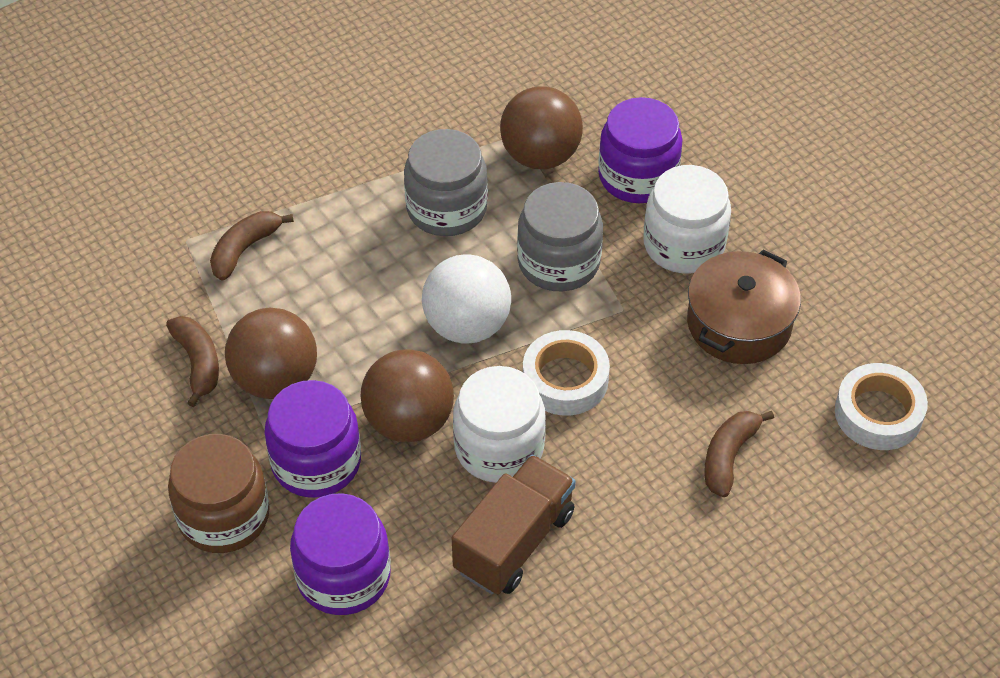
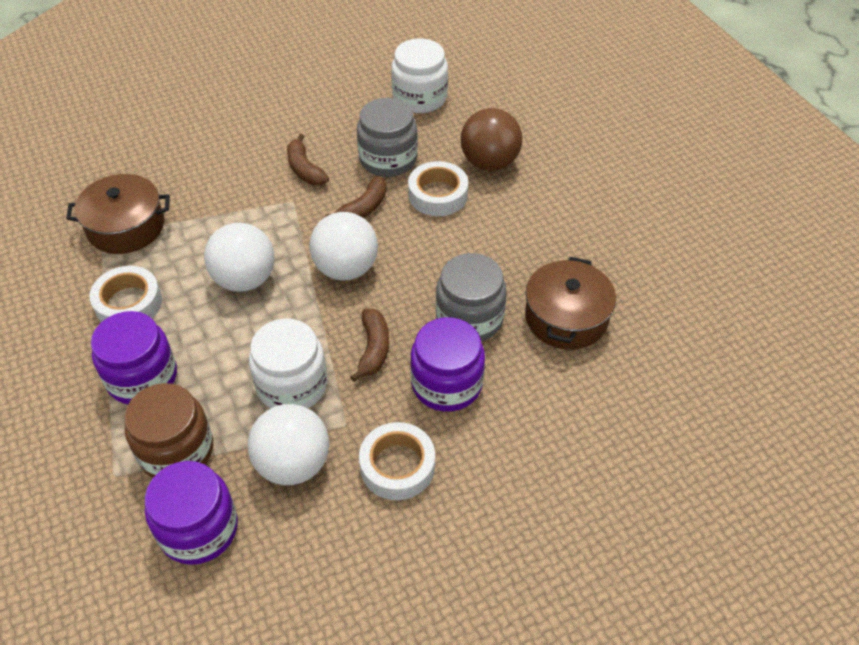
brown ball: [225,307,317,399] [361,349,454,442] [500,86,583,169] = 3 -> [461,108,522,171] = 1
brown pot: [687,250,801,364] = 1 -> [66,174,170,254] [525,257,616,349] = 2
brown truck: [452,455,576,595] = 1 -> none = 0
white ball: [422,254,511,344] = 1 -> [204,223,275,292] [248,404,329,485] [309,212,378,280] = 3
white tape: [523,330,610,416] [835,363,928,450] = 2 -> [89,266,162,322] [359,422,435,500] [408,161,468,216] = 3

